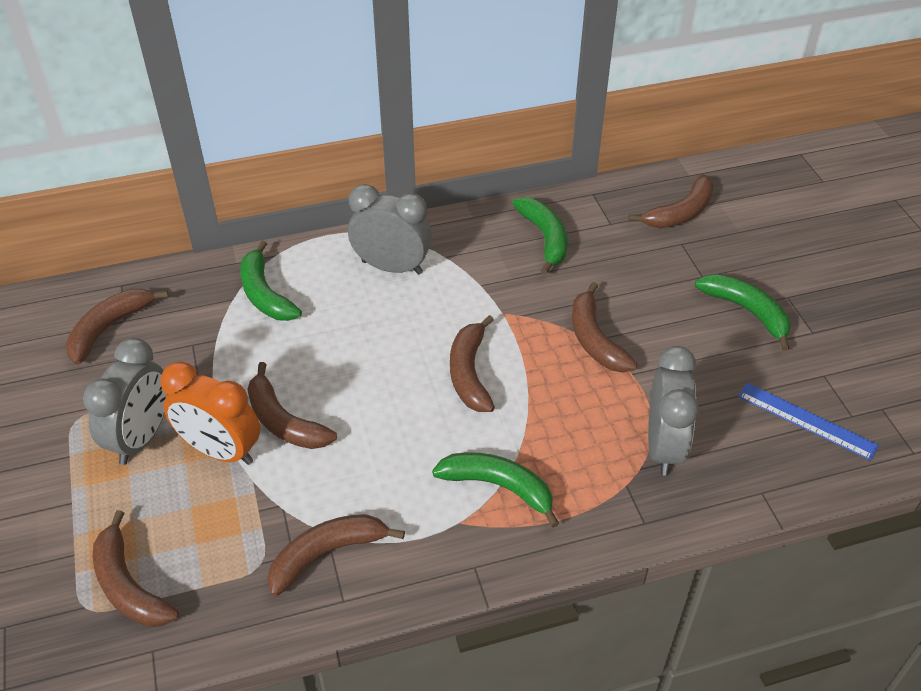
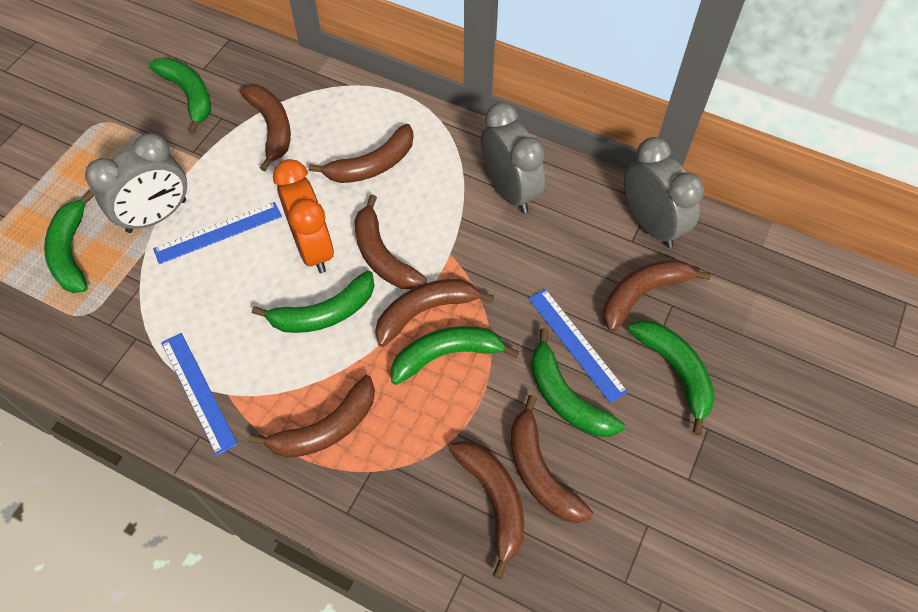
blue ruler: [738,383,879,461] = 1 -> [153,202,282,264] [161,333,238,456] [528,289,628,403] = 3
brown banana: [66,289,168,365] [93,510,179,627] [247,362,337,449] [267,514,405,597] [450,315,495,412] [572,282,638,373] [629,174,714,228] = 7 -> [240,85,291,171] [248,375,375,458] [309,124,414,183] [355,194,427,289] [375,279,494,347] [449,441,524,579] [511,395,593,523] [603,260,711,331] = 8
green banana: [240,241,302,321] [432,452,559,528] [512,197,568,275] [695,274,791,351] = 4 -> [44,191,94,293] [148,58,211,134] [252,271,374,333] [391,326,519,385] [531,328,625,437] [628,320,715,436] = 6

